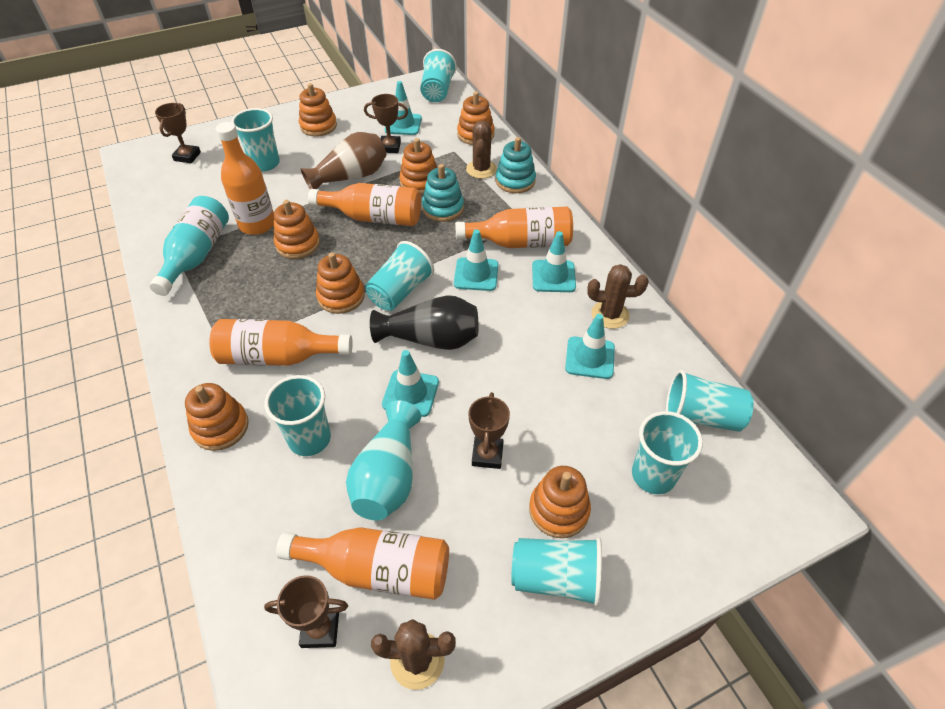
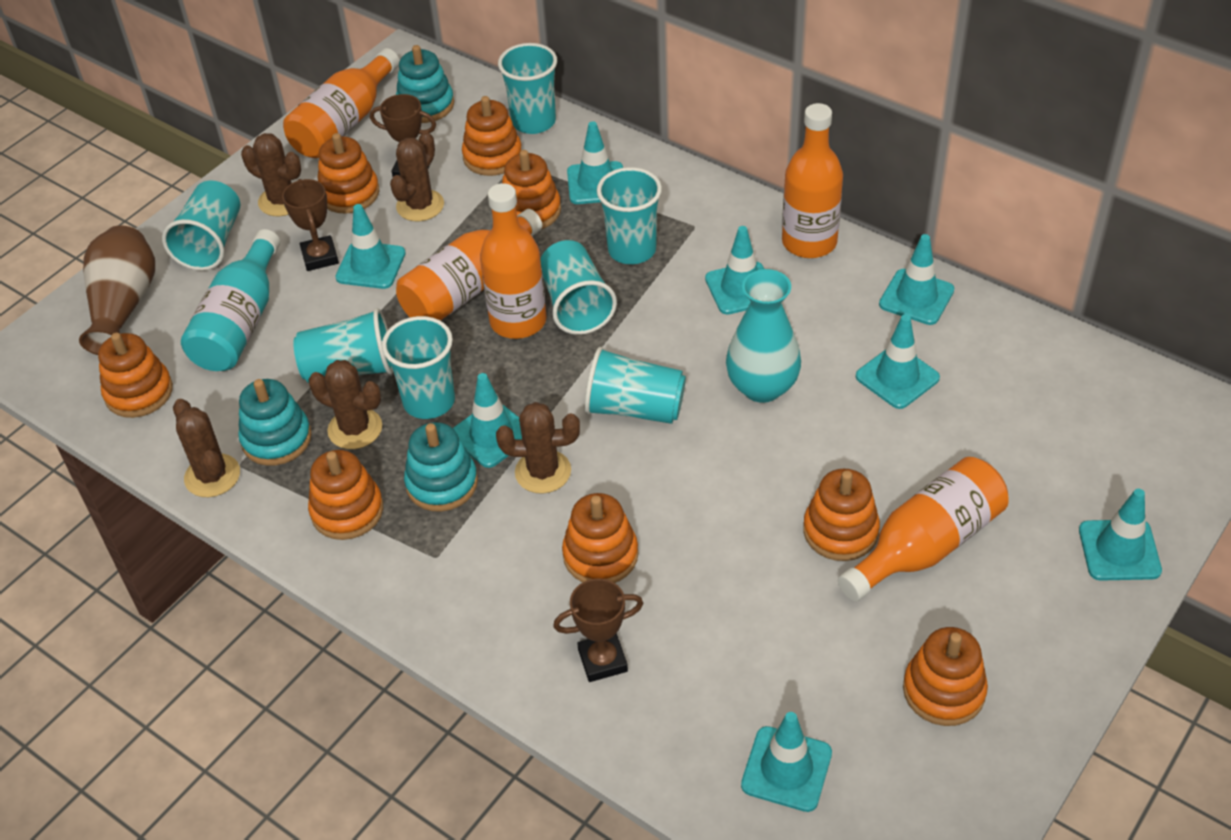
black vase: [370,295,479,350] = 1 -> none = 0
brown cactus: [371,619,456,690] [466,120,497,179] [587,264,649,329] = 3 -> [173,399,240,497] [241,133,301,216] [308,360,382,449] [390,131,444,221] [496,402,580,494] = 5
brown trophy: [155,103,201,163] [264,575,348,648] [364,94,408,153] [469,392,510,469] = 4 -> [282,179,339,271] [370,94,436,177] [553,579,643,682] = 3
orange stacking toy: [185,383,249,451] [274,200,320,259] [299,83,337,137] [316,252,365,314] [399,138,437,194] [457,91,495,145] [529,466,591,538] = 7 -> [98,333,173,418] [308,450,383,540] [318,133,379,214] [462,96,522,176] [502,150,561,229] [562,493,638,583] [803,469,880,561] [903,627,988,726] = 8
turquoise stacking toy: [422,164,464,222] [496,137,536,193] = 2 -> [238,379,312,466] [396,45,454,123] [404,422,478,511] = 3
turquoise traffic cone: [382,350,439,417] [385,81,422,135] [454,229,498,291] [532,231,576,292] [565,314,615,379] = 5 -> [335,204,406,289] [453,373,522,468] [567,121,623,204] [705,226,764,315] [741,712,832,812] [856,314,940,409] [879,234,954,325] [1079,489,1162,581] = 8

